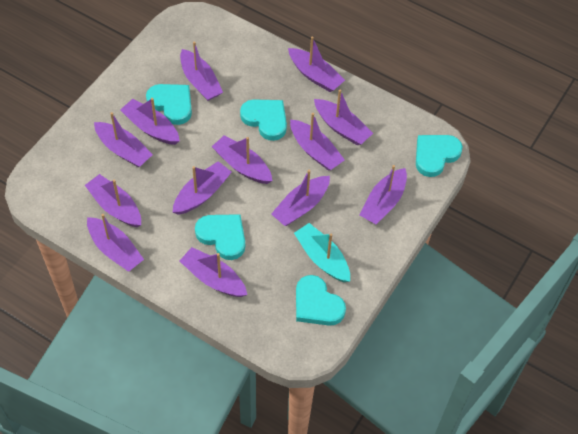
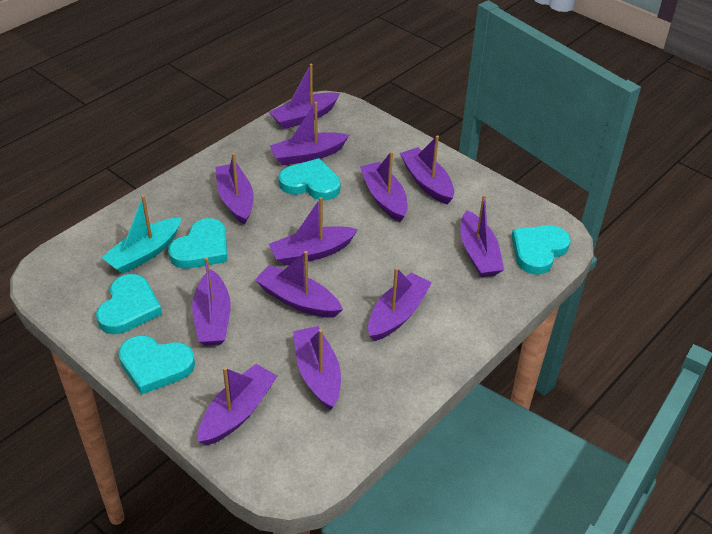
purple boat: [85,174,141,227] [87,214,144,272] [94,112,153,168] [120,98,180,145] [173,161,232,215] [180,41,223,101] [180,247,247,297] [212,135,272,184] [271,170,330,226] [288,37,345,92] [290,113,345,171] [314,89,373,145] [360,165,407,224] = 13 -> [192,257,231,346] [198,364,277,445] [215,153,254,225] [255,251,343,317] [269,64,340,129] [269,197,358,266] [270,102,349,165] [293,326,341,410] [360,151,408,222] [368,267,432,341] [400,135,454,205] [460,195,504,277] = 12

